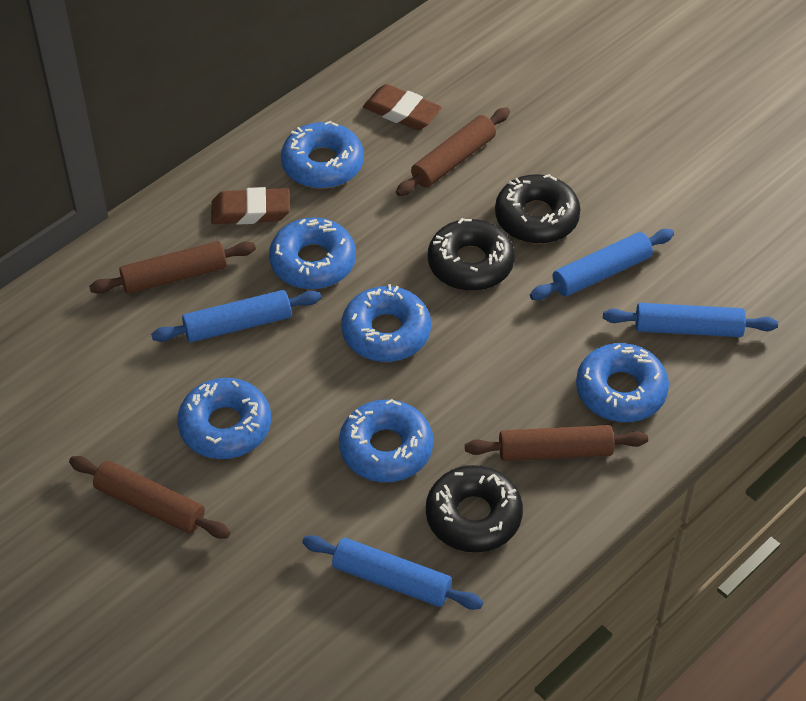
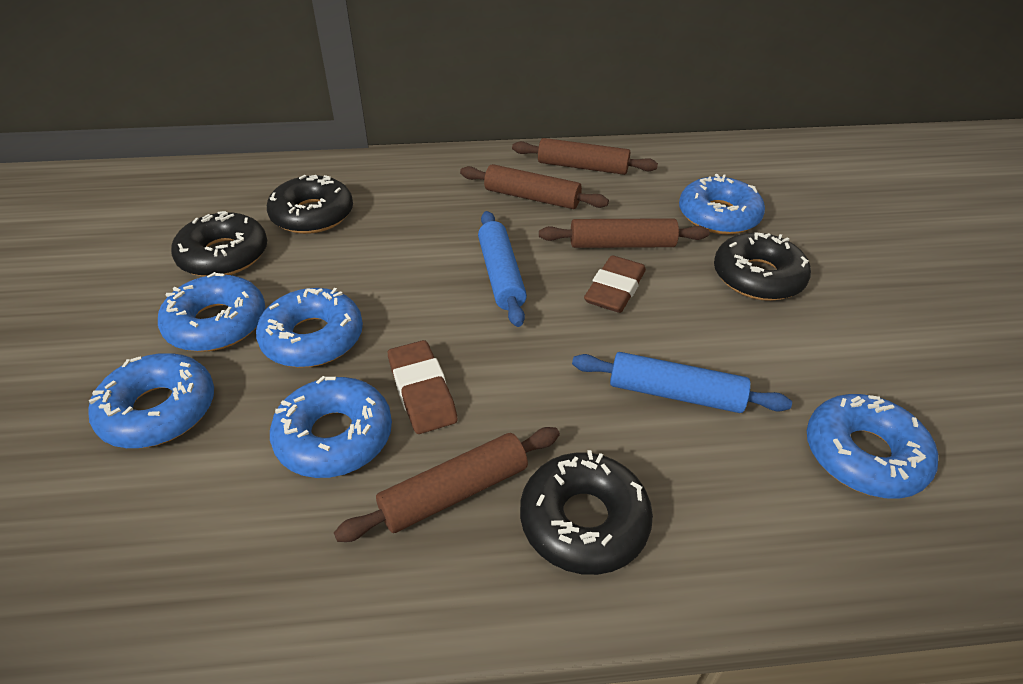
black donut: [426,465,523,552] [428,218,515,291] [495,174,581,244] = 3 -> [171,211,267,277] [267,175,353,234] [520,450,653,575] [714,232,811,301] = 4
blue rolling pin: [151,290,321,342] [302,535,483,610] [530,229,674,300] [603,303,778,337] = 4 -> [478,211,527,327] [572,352,792,413] = 2

